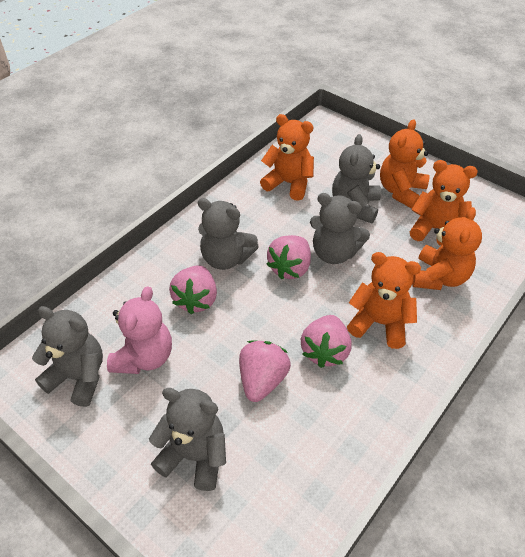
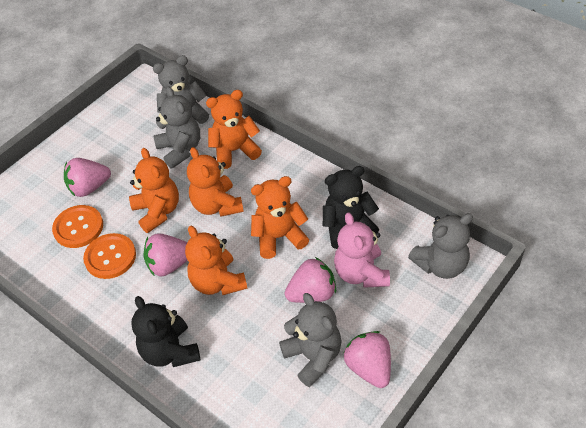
black teddy bear: none = 0 -> [131,296,200,367] [323,166,379,249] = 2
grey teddy bear: [32,306,103,407] [149,388,226,491] [198,198,259,270] [310,193,370,264] [332,134,381,223] = 5 -> [153,55,209,124] [153,86,200,169] [279,293,342,387] [408,213,473,279] = 4
orange button: none = 0 -> [52,205,103,248] [83,233,136,279] = 2

